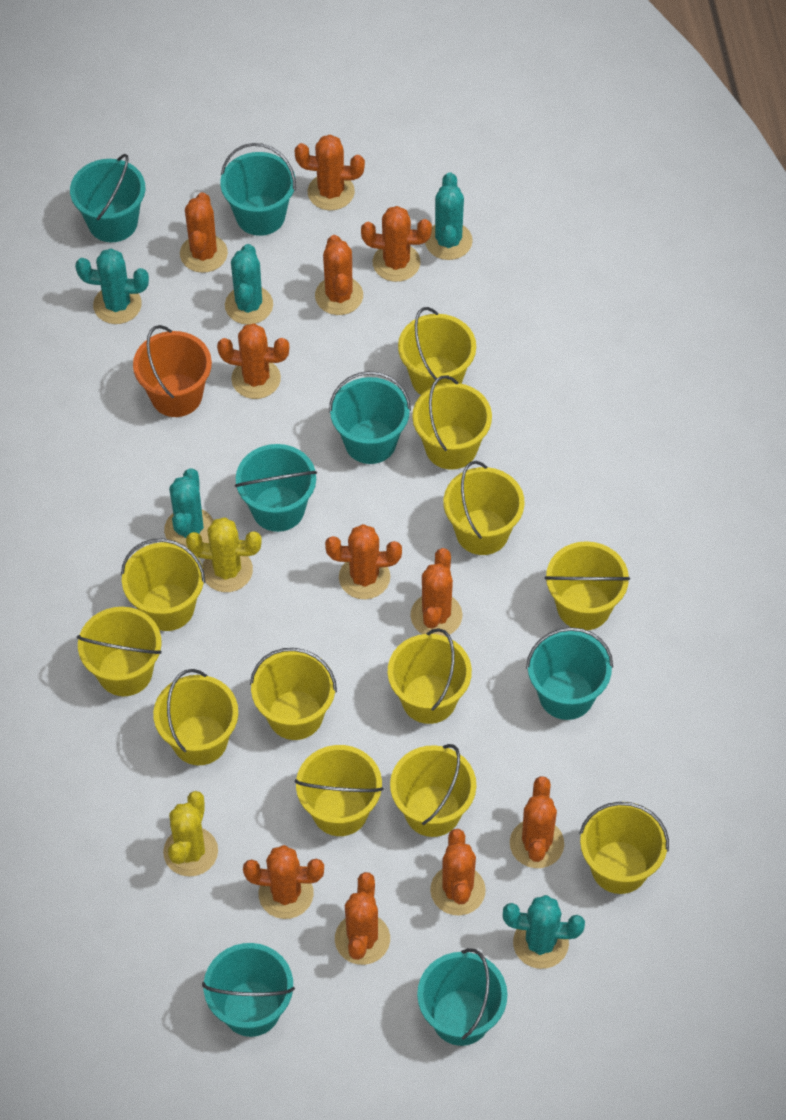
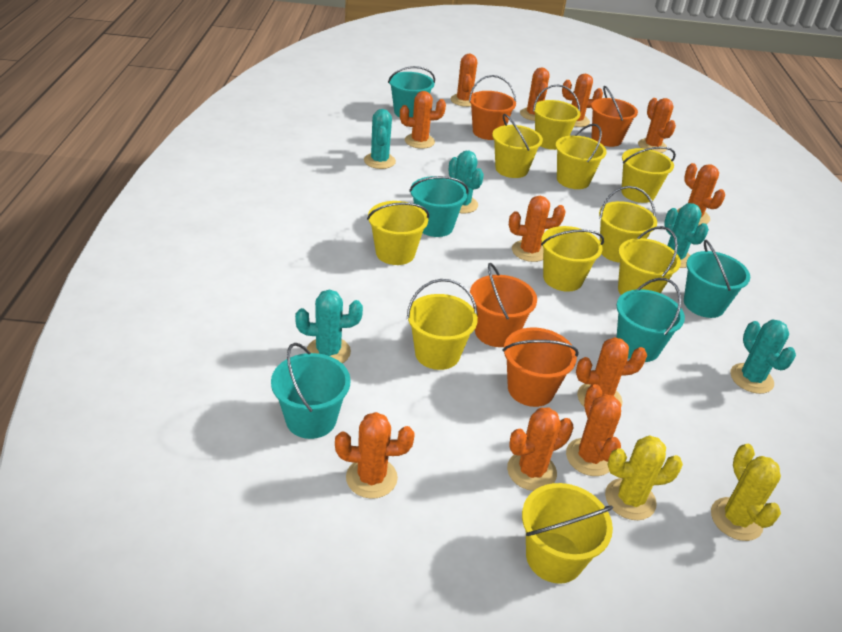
orange bucket: [133,325,212,417] = 1 -> [469,75,516,140] [470,263,537,347] [502,328,579,407] [591,86,638,147] = 4
turquoise bucket: [70,154,146,242] [202,943,295,1037] [220,143,296,236] [235,444,317,532] [329,371,411,464] [417,948,507,1046] [526,627,613,720] = 7 -> [271,343,351,439] [388,66,435,117] [409,176,468,237] [616,278,685,362] [684,240,750,318] = 5
yellow bucket: [77,607,162,696] [121,539,205,631] [153,669,238,765] [250,648,337,740] [295,745,383,836] [388,628,472,724] [390,744,476,837] [398,307,476,395] [412,375,492,470] [443,461,524,555] [545,541,630,630] [579,802,669,894] = 12 -> [367,201,429,265] [407,279,478,370] [492,114,543,178] [522,483,613,584] [533,84,581,150] [541,226,604,292] [555,124,607,189] [599,186,657,263] [618,226,681,295] [621,147,676,203] = 10

